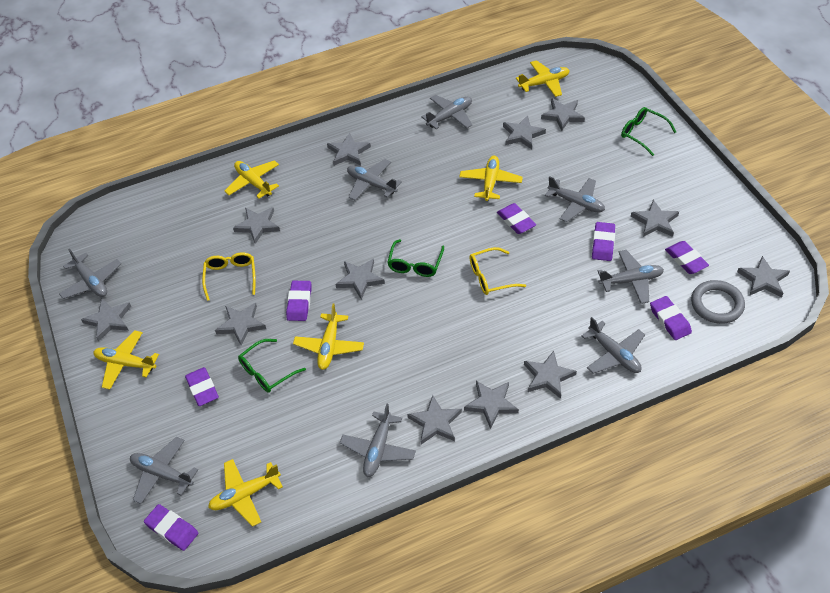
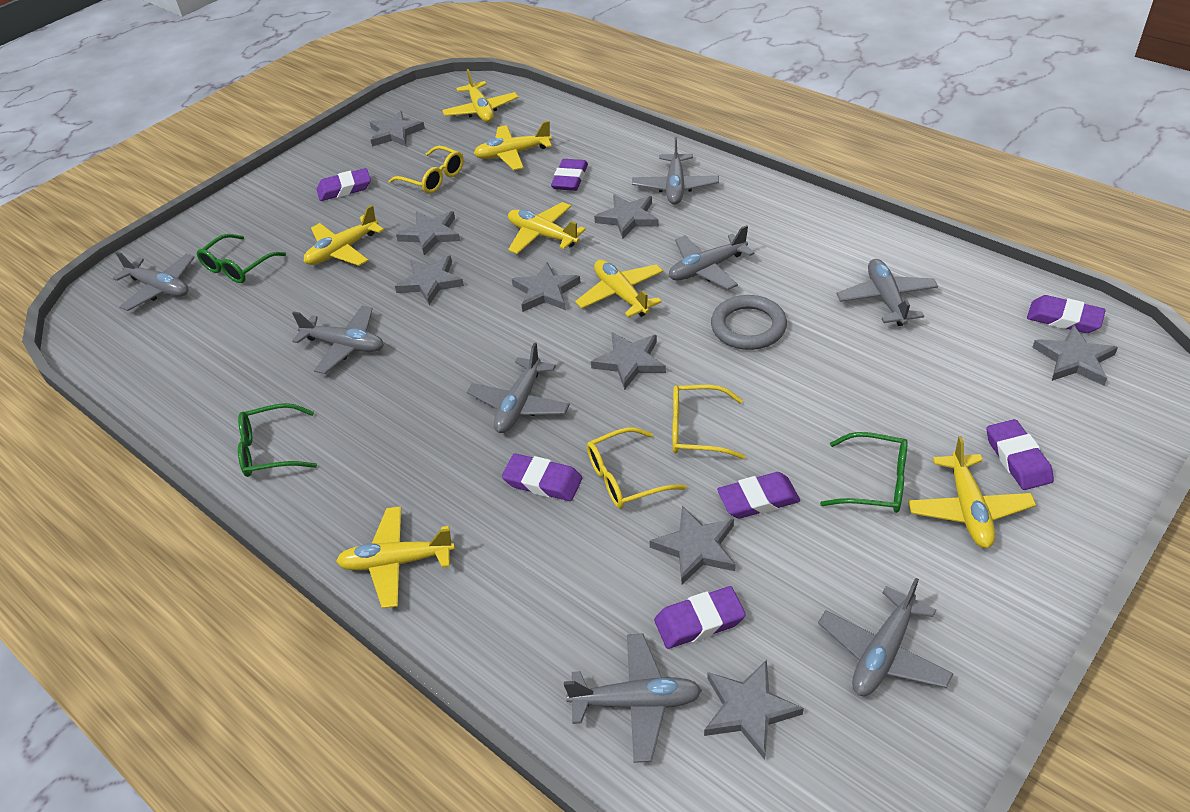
grey star: [81,298,131,342] [215,303,266,346] [233,207,280,244] [327,133,371,166] [335,258,385,299] [407,395,462,444] [464,381,519,429] [503,116,546,149] [524,351,577,399] [541,99,585,131] [631,200,679,237] [737,256,790,298] = 12 -> [370,111,425,147] [395,256,464,305] [396,211,460,256] [512,262,581,312] [591,332,666,390] [594,194,659,239] [649,506,736,585] [704,660,804,760] [1032,325,1118,385] = 9
yellow glasses: [202,252,256,301] [469,247,526,295] = 2 -> [389,146,464,193] [587,427,687,509] [673,385,745,459] = 3
yellow plane: [94,330,159,390] [208,459,283,527] [225,160,279,199] [293,304,364,370] [459,156,523,201] [516,60,570,97] = 6 -> [304,205,384,266] [336,506,455,609] [442,69,518,122] [474,121,552,170] [508,202,586,254] [575,260,663,318] [908,436,1036,548] = 7

